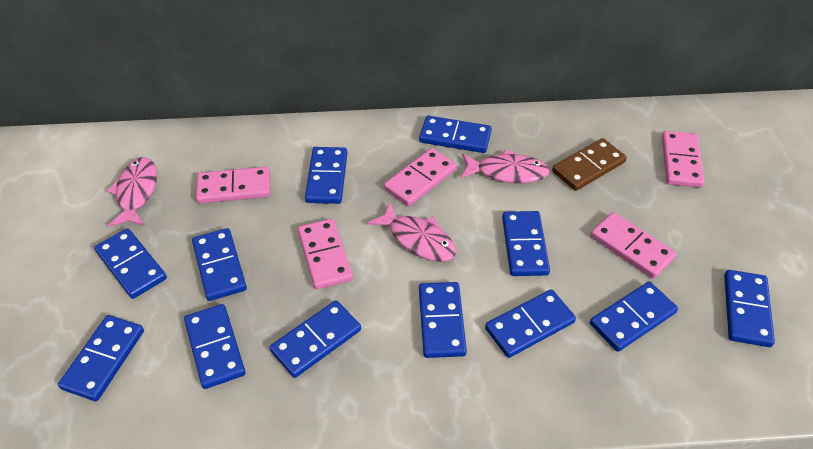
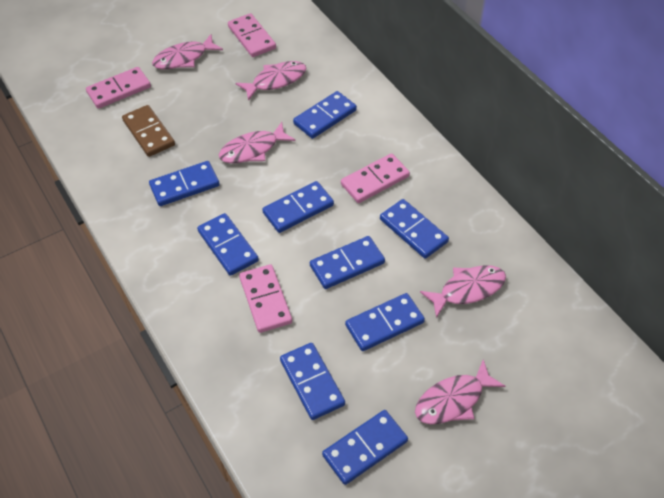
blue domino: [58,315,144,401] [94,228,167,299] [184,304,245,389] [192,228,247,301] [270,300,361,378] [305,147,347,204] [419,116,492,153] [419,282,467,358] [485,289,576,358] [502,211,550,276] [590,282,678,352] [724,270,775,347] = 12 -> [149,161,220,206] [197,213,259,276] [262,181,334,233] [280,343,345,420] [293,91,357,139] [310,236,385,289] [322,410,408,485] [345,293,425,351] [380,199,449,259] = 9
pink domino: [196,167,270,203] [298,219,353,289] [384,148,457,206] [591,212,676,279] [662,131,704,188] = 5 -> [86,67,151,109] [228,13,276,57] [239,264,292,333] [341,153,410,203] = 4
pink fish: [107,157,157,227] [368,203,456,262] [460,149,550,183] = 3 -> [152,34,223,69] [219,122,296,163] [235,61,306,101] [415,360,505,424] [420,265,506,318] = 5

